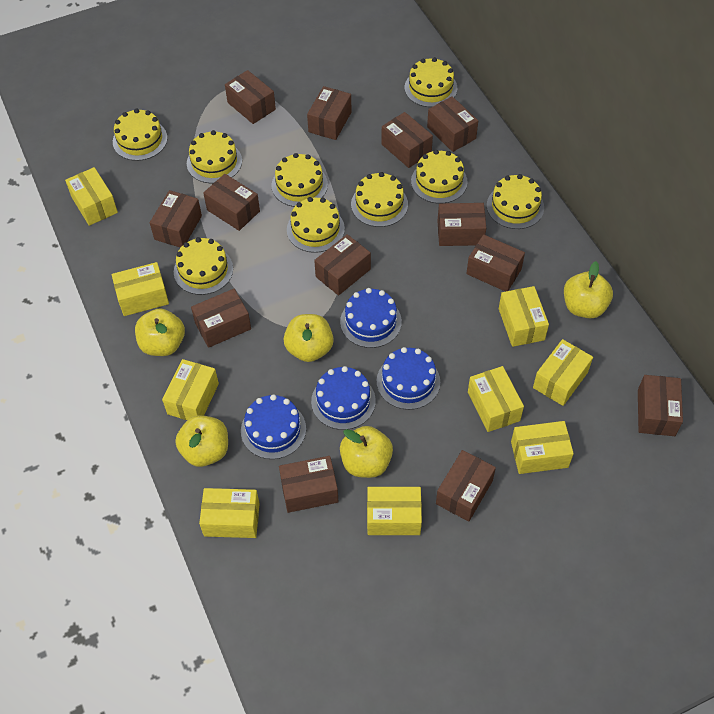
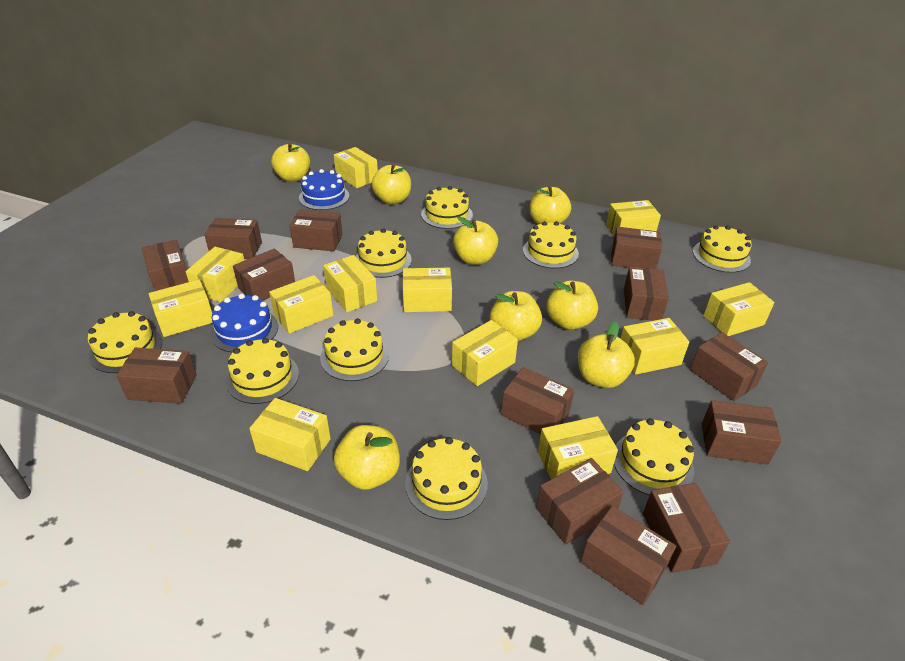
blue cake: [241,394,306,459] [311,366,376,430] [340,288,402,348] [377,347,440,410] = 4 -> [210,294,278,353] [299,169,349,210] = 2
yellow apple: [135,308,185,356] [175,415,228,467] [284,314,334,362] [340,426,393,478] [564,261,613,318] = 5 -> [271,143,310,182] [334,425,400,490] [371,164,411,204] [453,216,498,265] [490,291,542,341] [529,186,571,225] [546,280,598,330] [578,321,635,388] = 8
yellow box: [65,167,118,226] [112,262,169,316] [162,359,219,420] [199,488,260,538] [367,487,422,535] [468,366,524,432] [499,286,549,347] [511,421,574,474] [533,339,593,406] = 9 -> [149,279,213,337] [186,247,245,302] [249,398,331,471] [269,275,333,334] [323,255,377,312] [334,147,378,188] [403,268,452,312] [452,320,518,386] [538,416,618,479] [606,200,661,237] [620,318,689,375] [703,282,775,336] = 12

